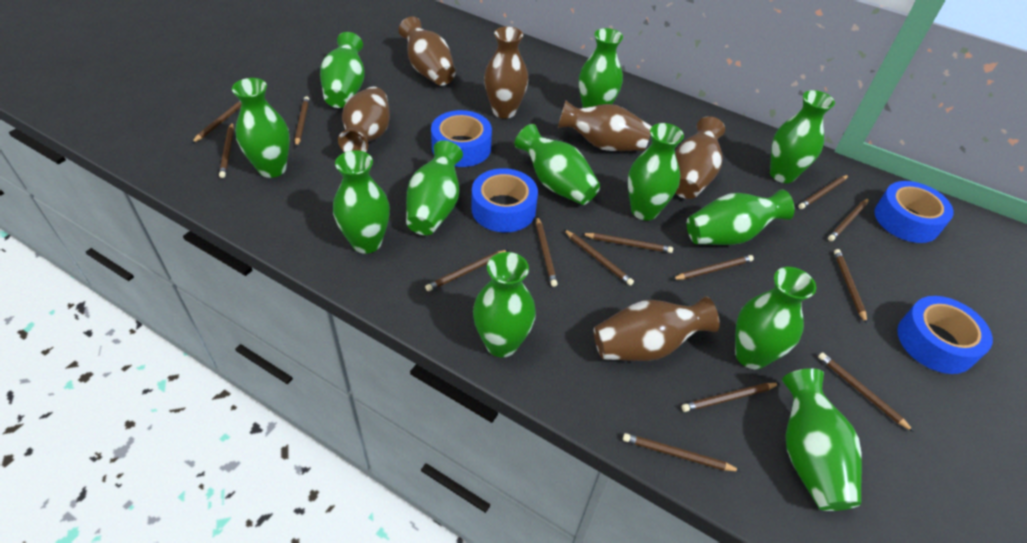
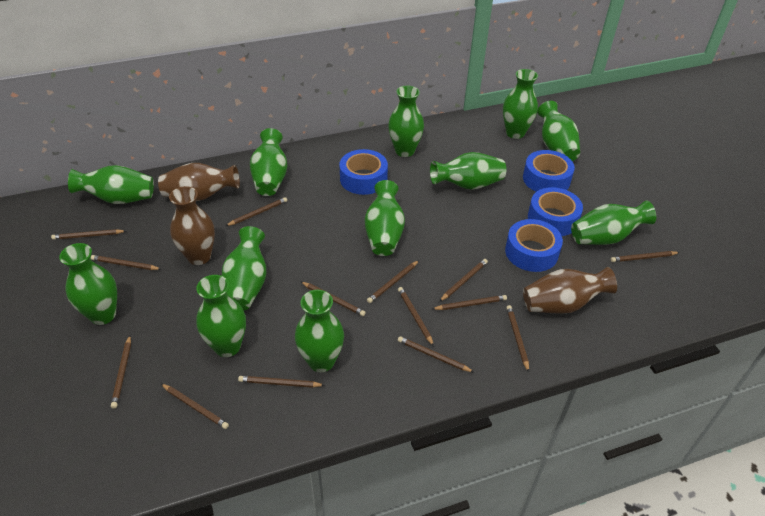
brown vase: [338,87,390,152] [398,17,455,86] [484,27,528,119] [558,100,652,151] [594,296,720,361] [675,116,725,199] = 6 -> [158,163,240,201] [169,186,215,265] [523,267,617,314] = 3

